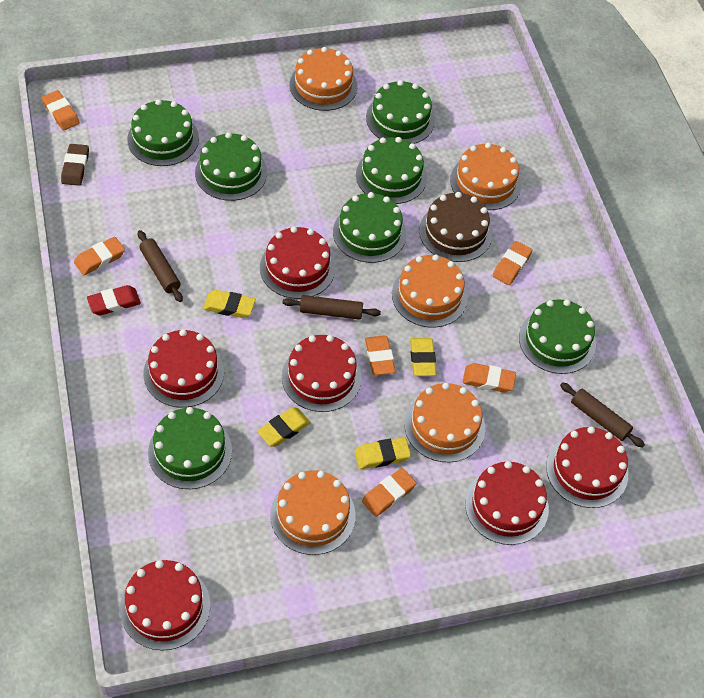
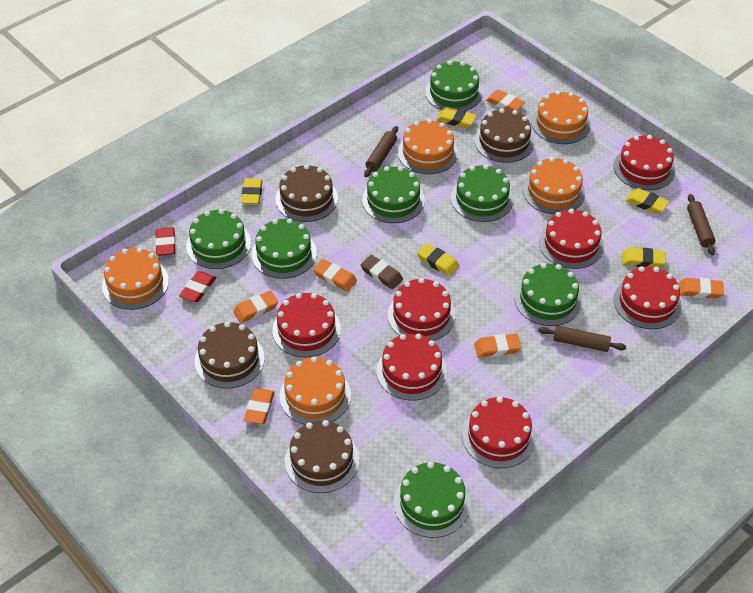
brown cake: [419,192,492,262] = 1 -> [195,321,265,389] [275,164,338,222] [285,420,359,493] [474,108,534,163] = 4
red cake: [120,560,210,650] [143,329,224,408] [260,226,335,299] [282,335,362,412] [465,461,549,545] [546,427,628,508] = 6 -> [272,293,341,357] [377,333,447,401] [388,278,455,341] [462,397,536,468] [539,209,604,269] [614,135,675,190] [614,266,682,329] = 7
red eraser: [87,285,141,315] = 1 -> [155,227,176,256] [179,271,216,303] = 2
yellow eraser: [203,290,256,318] [257,407,311,447] [355,437,411,469] [410,338,436,376] = 4 -> [241,178,263,204] [417,243,460,276] [436,107,477,128] [622,247,666,267] [625,188,670,214] = 5

